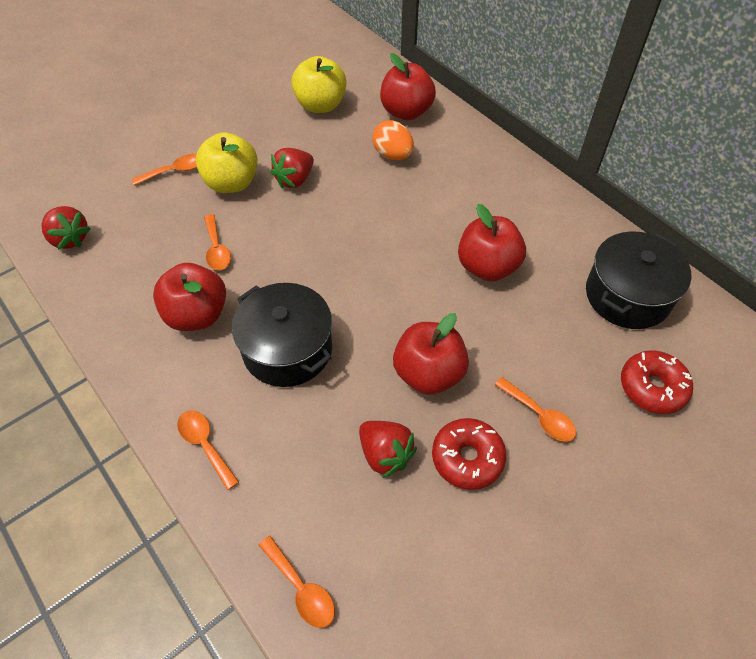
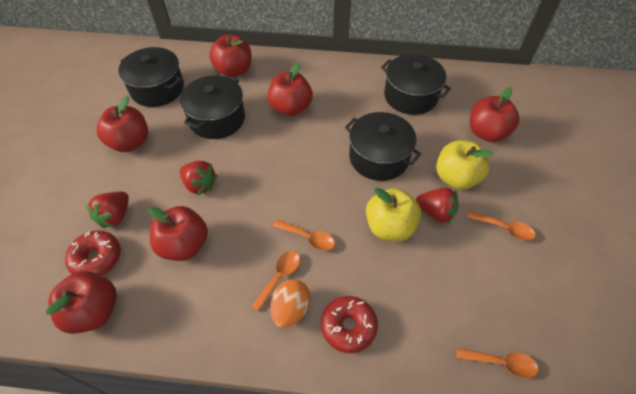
black pot: [232,283,332,387] [586,232,692,329] = 2 -> [118,47,184,107] [180,75,245,139] [345,112,421,181] [381,54,451,115] = 4
orange spoon: [132,154,197,186] [177,410,239,490] [204,214,231,270] [259,536,335,628] [495,377,576,442] = 5 -> [251,251,300,312] [273,219,335,251] [456,348,538,378] [467,211,535,241] = 4
red apple: [153,263,226,331] [380,53,436,120] [393,313,469,395] [458,204,526,281] = 4 -> [46,271,117,334] [97,96,148,152] [148,206,208,261] [209,35,252,77] [267,62,313,116] [470,87,520,142] = 6

